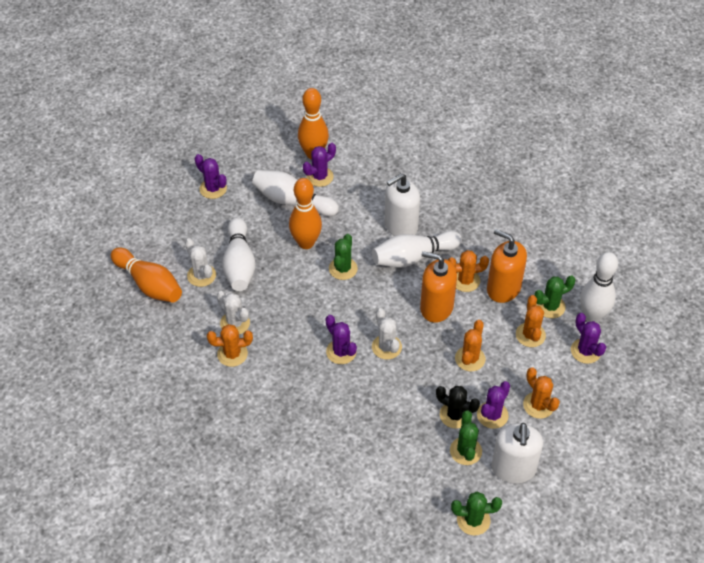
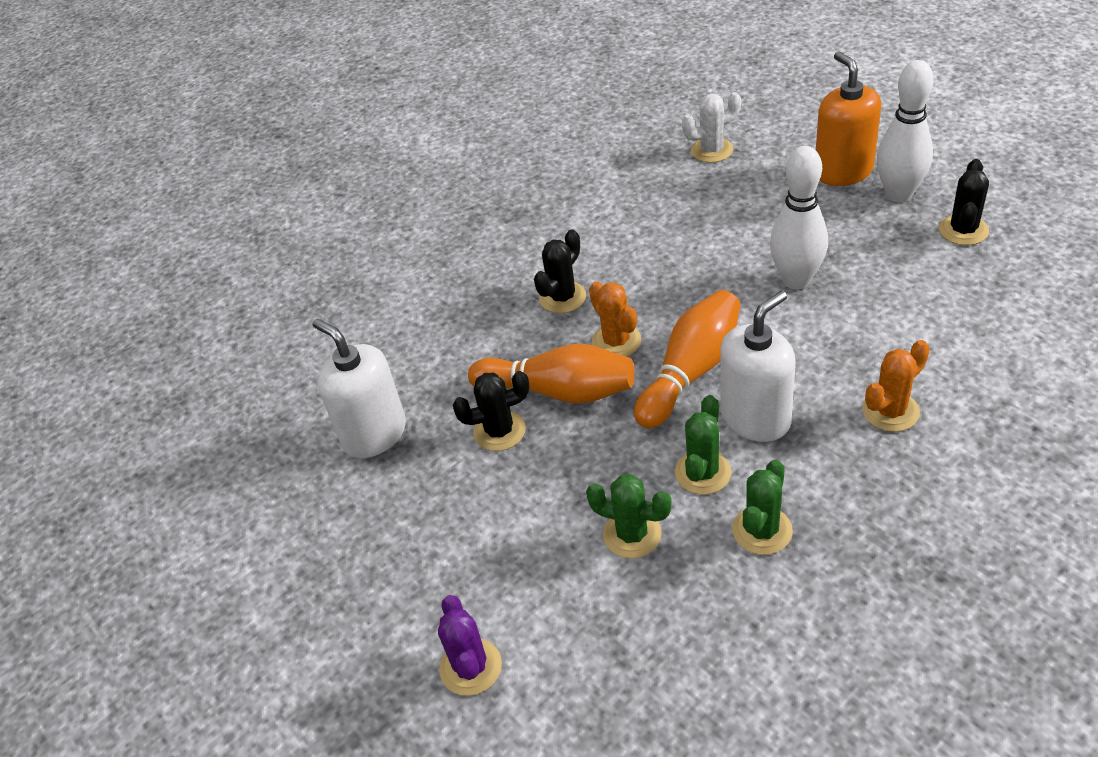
black cactus: [436,386,480,429] = 1 -> [453,371,530,451] [534,229,586,313] [939,159,989,245] = 3
green cactus: [329,234,358,280] [450,410,482,465] [451,492,502,536] [534,276,576,318] = 4 -> [586,474,672,558] [675,395,732,495] [732,460,793,555] = 3
orange bowling pin: [111,247,182,303] [289,178,322,249] [298,88,329,159] = 3 -> [468,343,634,404] [634,290,741,428] = 2
orange cactus: [207,324,253,367] [448,250,489,292] [455,320,486,371] [516,295,546,347] [523,367,560,419] = 5 -> [589,281,641,357] [862,340,930,432] = 2
orange soap dispenser: [420,251,457,323] [487,229,527,303] = 2 -> [816,51,881,186] = 1
purple cactus: [195,154,227,199] [303,143,336,187] [326,315,357,364] [477,381,510,429] [571,313,606,364] = 5 -> [438,595,502,696] = 1
white bowling pin: [222,217,256,291] [252,170,339,216] [372,231,462,268] [580,252,618,322] = 4 -> [770,146,828,290] [877,60,934,202] = 2
white cactus: [185,238,216,287] [217,291,250,334] [372,308,402,359] = 3 -> [682,92,741,163] = 1

